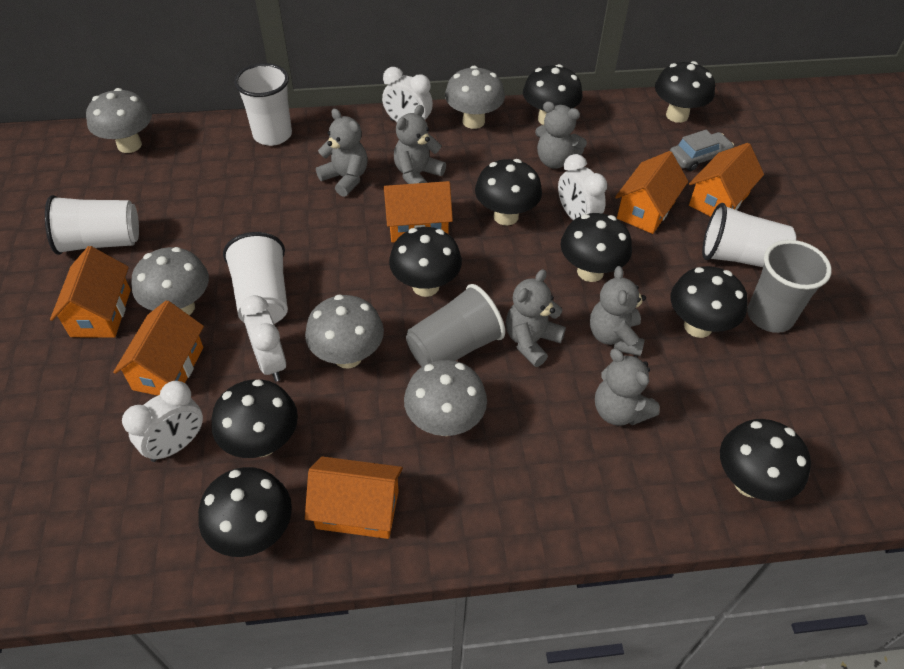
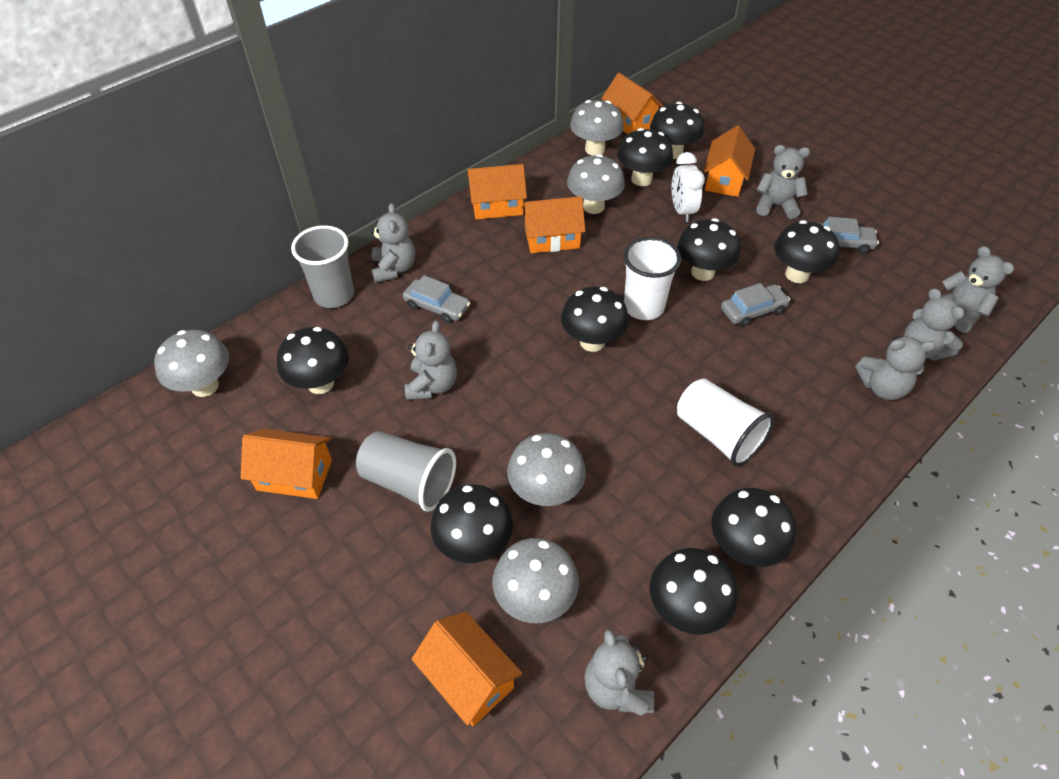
grey car: [670,130,734,171] = 1 -> [403,275,470,323] [721,283,790,327] [819,217,879,254] = 3
grey teddy bear: [316,109,367,197] [394,105,446,184] [506,269,566,367] [535,101,587,169] [590,266,646,356] [595,348,660,426] = 6 -> [371,203,415,283] [405,321,457,400] [584,629,654,716] [756,145,810,219] [855,336,936,400] [903,288,964,361] [942,246,1014,332] = 7
white clock: [122,381,203,462] [241,295,286,381] [382,67,433,122] [558,154,607,220] = 4 -> [672,152,705,222] = 1
white cup: [45,195,139,255] [223,232,288,324] [234,63,292,146] [702,203,796,267] = 4 -> [624,237,681,320] [677,379,774,467] = 2

